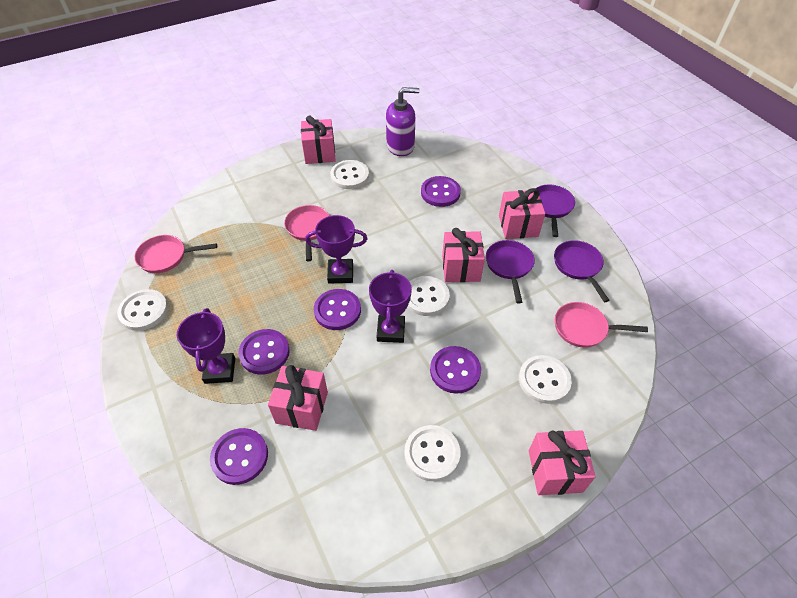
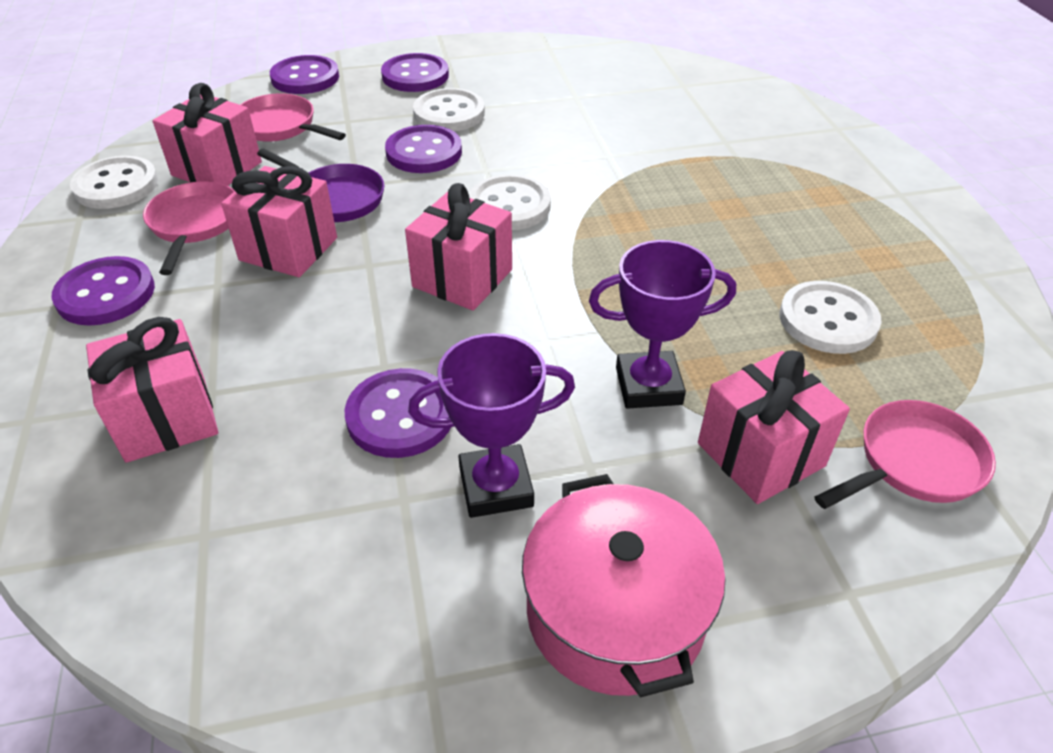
pink pot: none = 0 -> [522,474,725,698] = 1
purple pan: [486,240,535,303] [536,185,575,237] [554,240,610,302] = 3 -> [257,148,385,222] = 1
purple soap dispenser: [386,87,420,156] = 1 -> none = 0
purple trophy: [177,308,235,384] [305,215,367,284] [369,270,412,343] = 3 -> [408,333,575,518] [589,240,736,409] = 2
white button: [117,289,168,331] [330,160,369,189] [404,425,460,481] [407,276,450,316] [519,355,572,404] = 5 -> [70,156,158,209] [413,88,485,131] [469,174,551,230] [779,281,881,354] = 4

